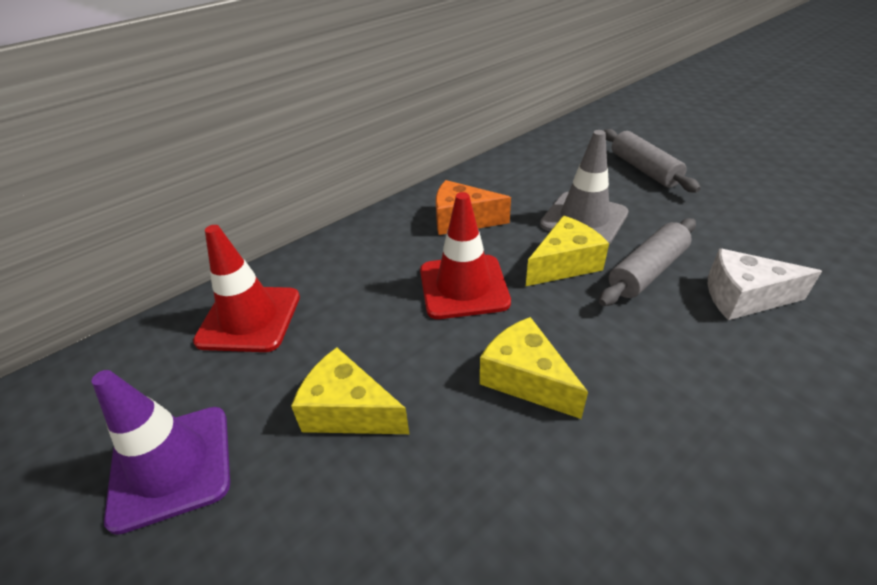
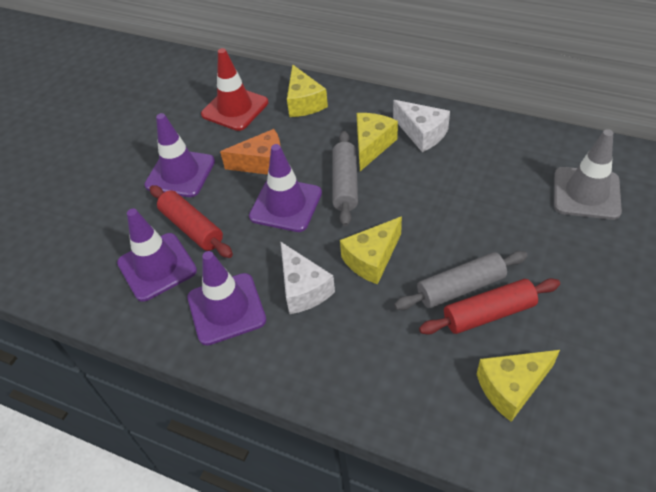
purple traffic cone: [92,370,230,535] = 1 -> [117,208,197,302] [145,113,215,197] [188,251,266,345] [249,144,322,232] = 4
red rolling pin: none = 0 -> [150,185,233,258] [419,278,560,335] = 2
red traffic cone: [193,225,300,352] [420,192,511,319] = 2 -> [201,48,268,131] = 1
white cheese: [708,248,822,320] = 1 -> [280,241,335,314] [393,100,450,152] = 2
yellow cheese: [291,347,409,434] [480,317,588,419] [526,216,609,286] = 3 -> [287,64,328,117] [340,216,402,284] [357,113,398,171] [477,350,560,422] = 4

